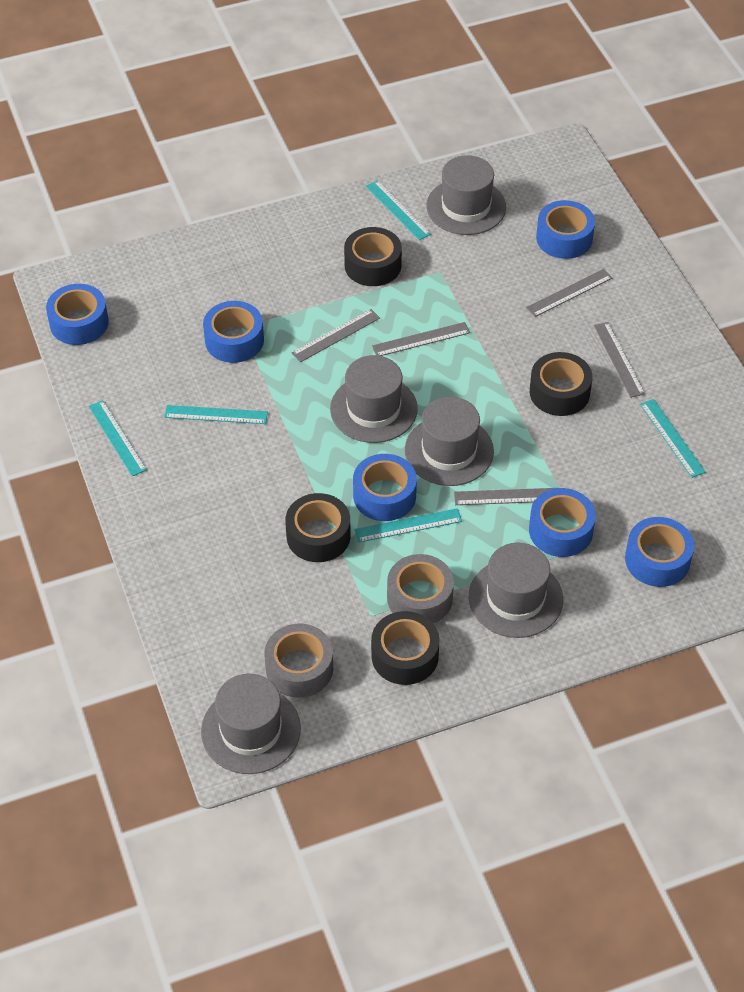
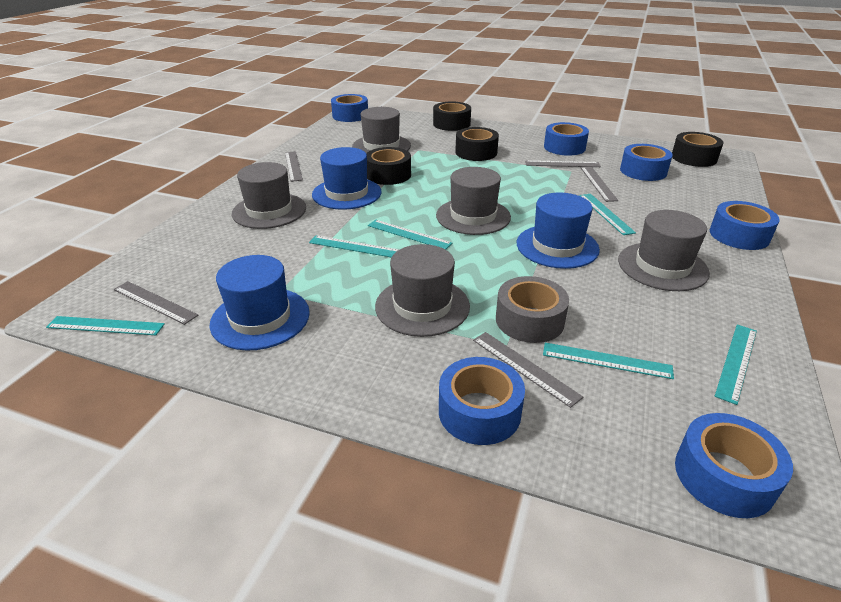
blue hat: none = 0 -> [210,255,310,351] [312,147,382,210] [517,192,600,269] = 3
grey tape: [264,624,333,698] [387,554,454,623] = 2 -> [496,276,569,343] = 1
turquoise ruler: [89,400,147,476] [164,405,268,424] [354,508,462,543] [366,180,431,240] [640,399,706,478] = 5 -> [46,316,165,335] [309,235,399,258] [368,220,453,250] [543,343,674,379] [579,194,636,235] [715,325,757,405] = 6

